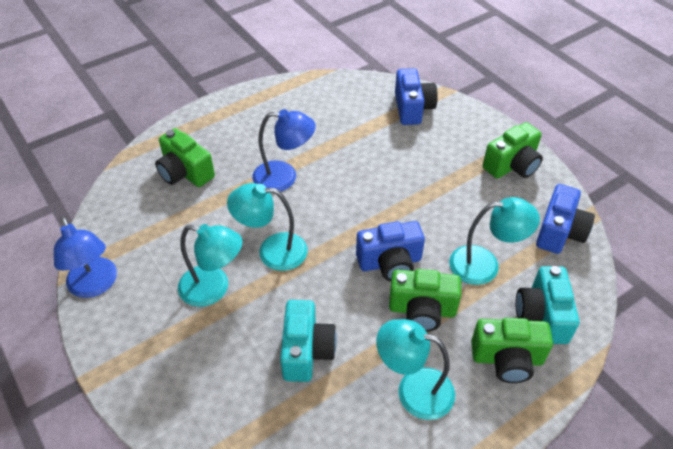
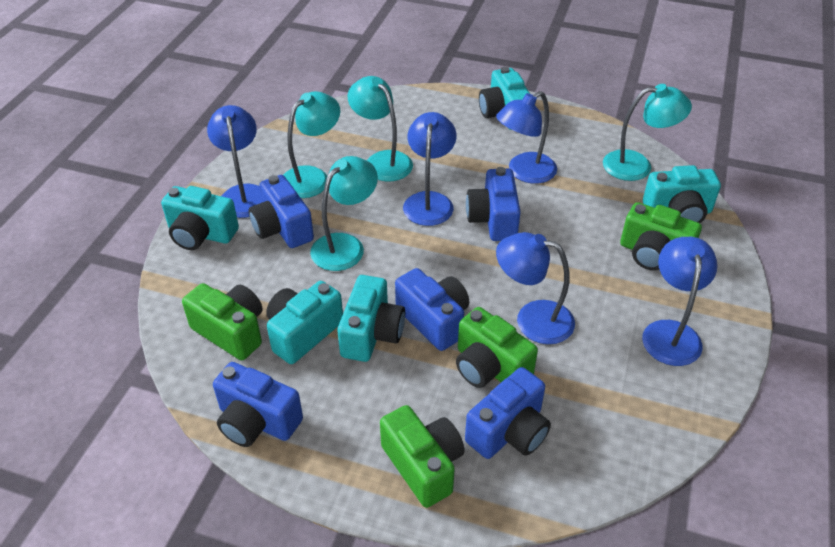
blue camera: [356,221,425,281] [395,68,438,125] [536,184,595,254] = 3 -> [213,362,303,447] [249,175,314,248] [395,268,469,351] [465,367,551,459] [466,167,521,241] = 5
blue lamp: [54,217,117,298] [252,109,316,192] = 2 -> [207,105,262,218] [403,112,457,226] [496,91,557,184] [496,232,575,344] [642,237,717,366] = 5
turquoise camera: [280,300,337,382] [516,266,579,344] = 2 -> [161,186,239,250] [266,281,343,364] [337,275,405,362] [479,67,530,130] [643,165,721,223] = 5

